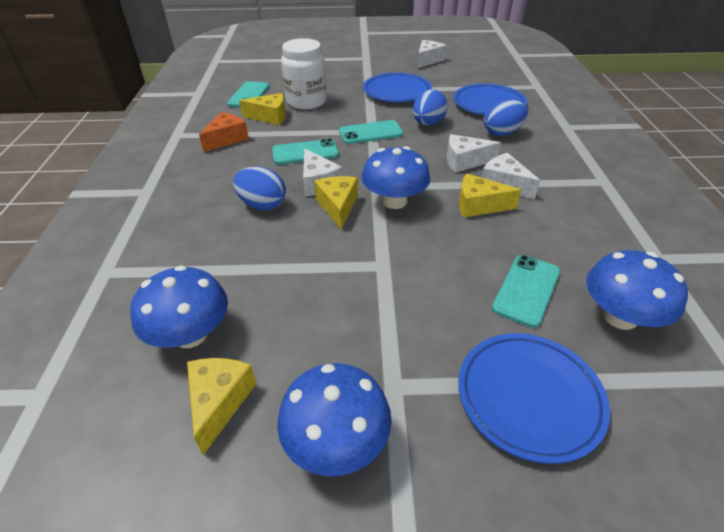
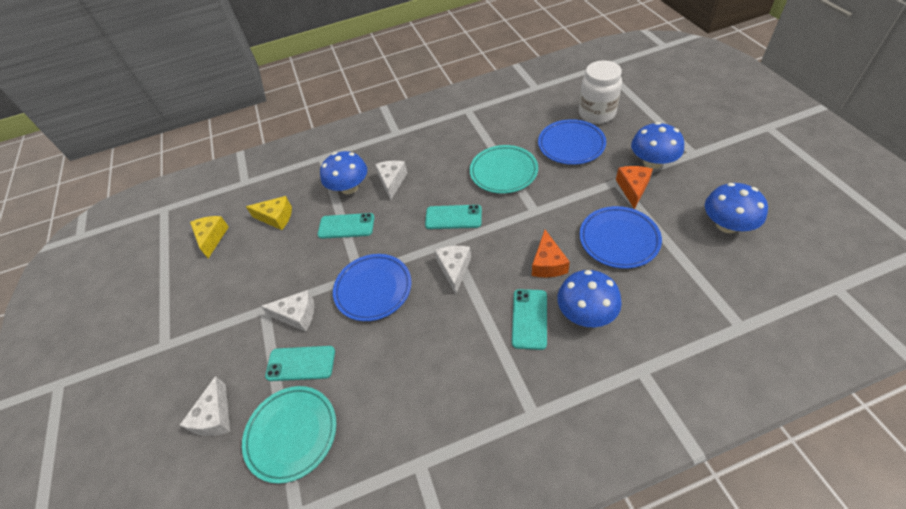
blue egg: [233,166,286,211] [413,90,448,125] [484,99,528,136] = 3 -> none = 0
orange cheese: [199,112,249,152] = 1 -> [532,230,570,278] [616,166,653,209] = 2
turquoise plate: none = 0 -> [242,386,336,484] [470,145,538,194] = 2
yellow cheese: [187,358,256,455] [239,93,286,125] [314,176,358,230] [459,173,521,218] = 4 -> [190,216,229,259] [246,196,292,230] = 2

